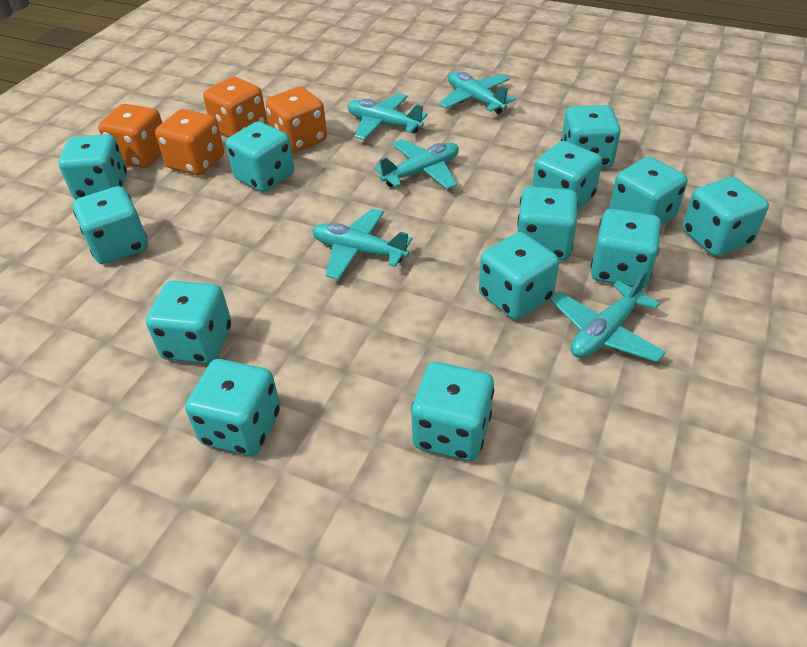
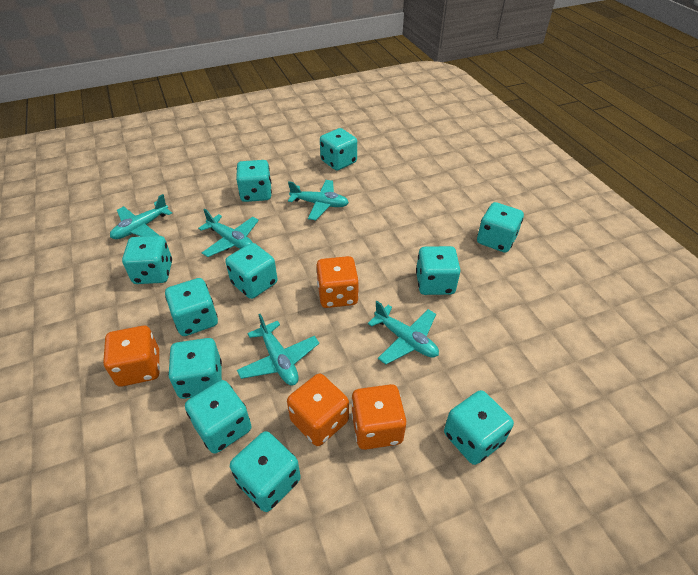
turquoise dice: [59,134,127,199] [73,186,148,264] [146,281,231,364] [185,359,280,456] [226,122,294,192] [411,362,494,461] [479,232,559,320] [517,186,578,261] [532,141,602,211] [561,105,621,168] [591,209,661,288] [609,157,687,226] [682,177,769,256] = 13 -> [122,236,172,284] [165,278,218,336] [168,338,222,399] [185,380,251,454] [225,243,278,299] [230,431,301,512] [236,160,272,202] [320,128,357,170] [416,246,461,295] [444,390,514,465] [477,202,524,253] = 11

